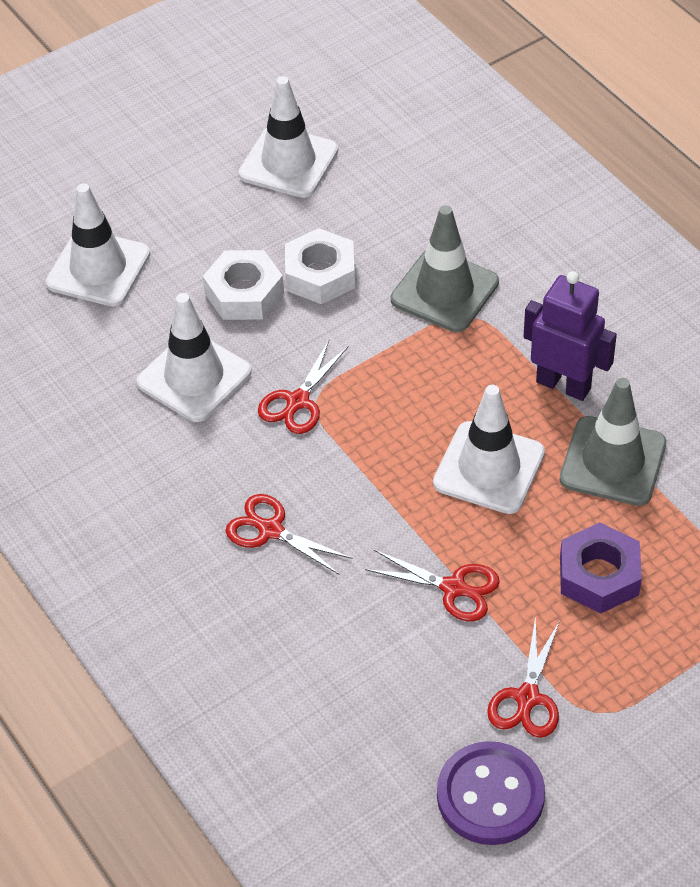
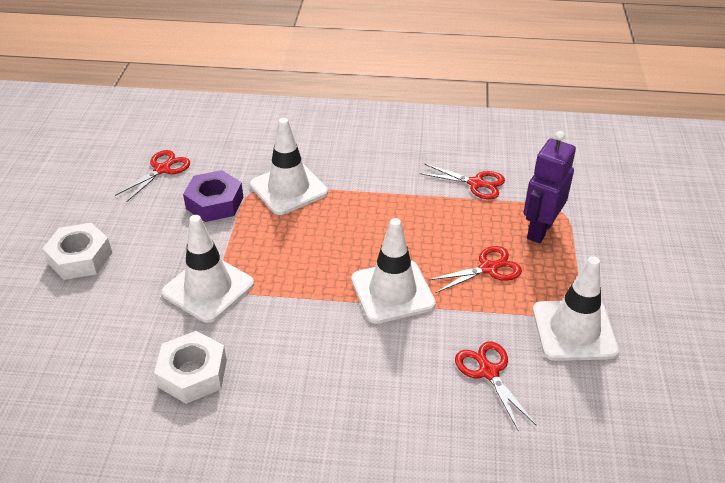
grey traffic cone: [391,205,499,332] [560,378,666,506] = 2 -> none = 0
purple button: [437,741,545,845] = 1 -> none = 0

